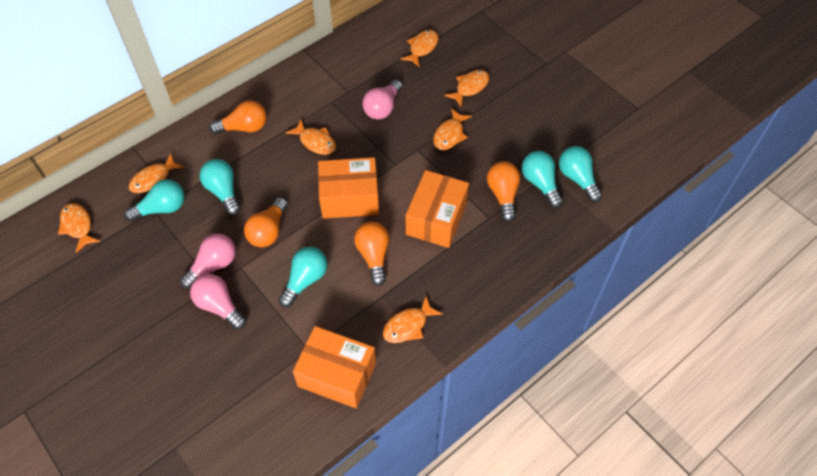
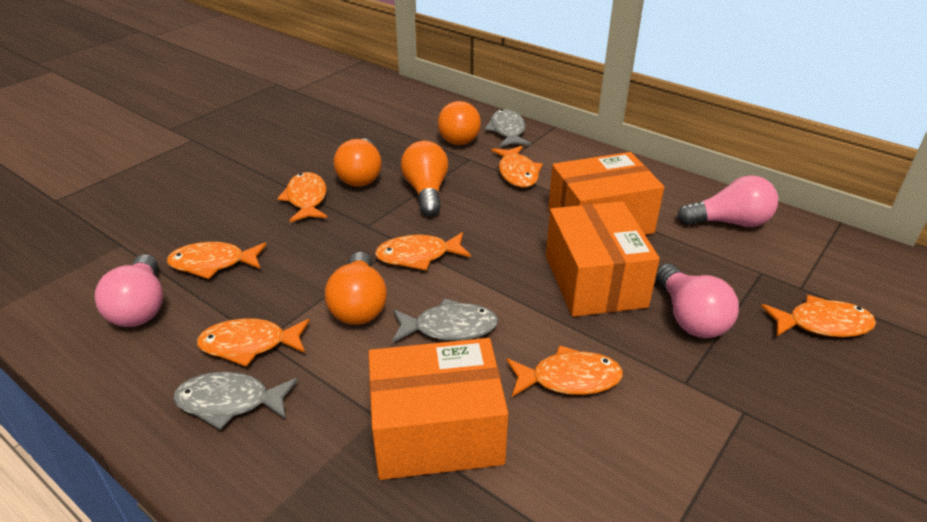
grey fish: none = 0 -> [173,372,298,430] [392,298,498,343] [484,109,531,147] = 3
turquoise light bulb: [124,179,185,222] [200,159,241,215] [279,247,327,307] [522,151,563,208] [559,146,602,202] = 5 -> none = 0

